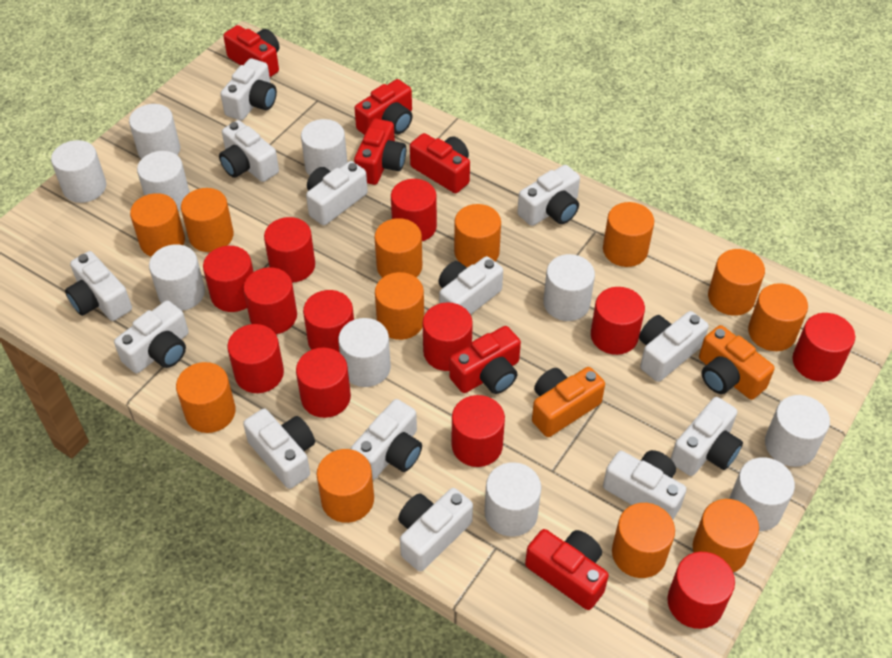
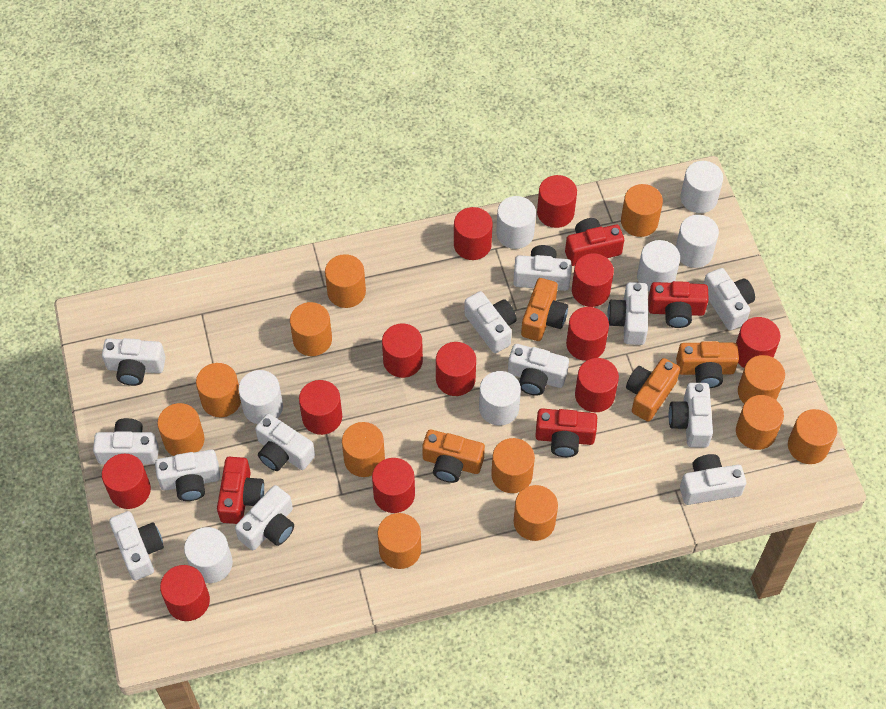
orange camera: [532,367,605,437] [699,325,775,400] = 2 -> [422,430,485,483] [521,278,568,341] [626,358,680,422] [676,341,739,388] = 4
red camera: [223,25,279,77] [354,119,406,185] [355,79,412,135] [410,133,470,193] [449,326,521,394] [525,529,609,610] = 6 -> [217,457,264,524] [535,408,597,457] [565,218,624,266] [648,281,709,328] = 4
white cylinder: [51,140,106,203] [129,104,180,159] [137,151,190,211] [149,244,205,311] [301,119,347,175] [338,318,391,387] [485,462,541,537] [543,254,595,321] [729,457,795,531] [765,395,830,467] = 10 -> [184,527,233,583] [238,370,283,424] [479,371,521,426] [496,196,536,249] [637,240,680,292] [676,215,719,268] [680,161,723,213] = 7

